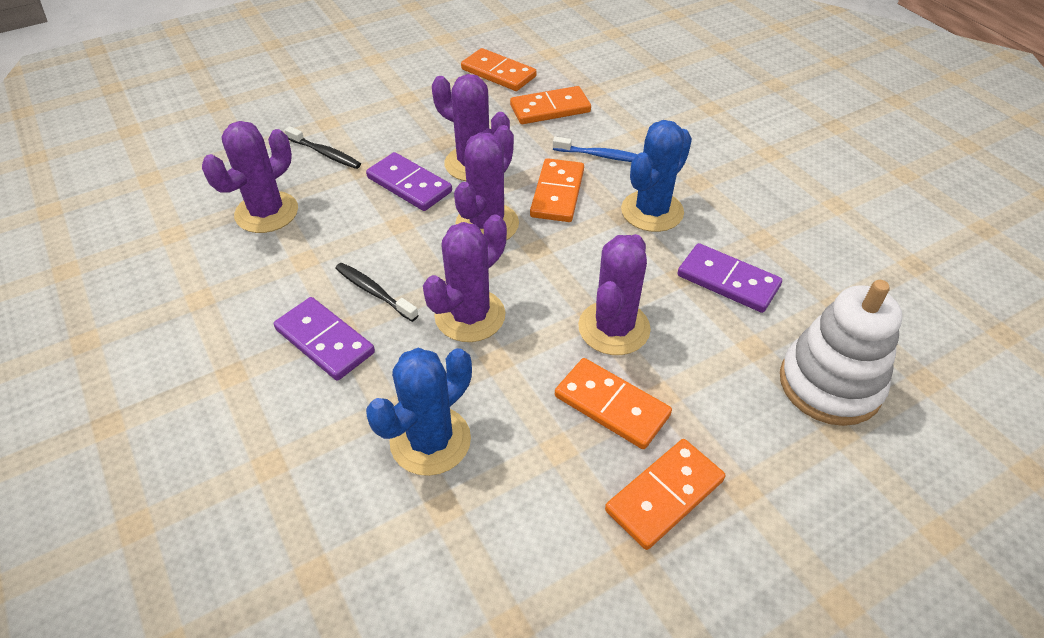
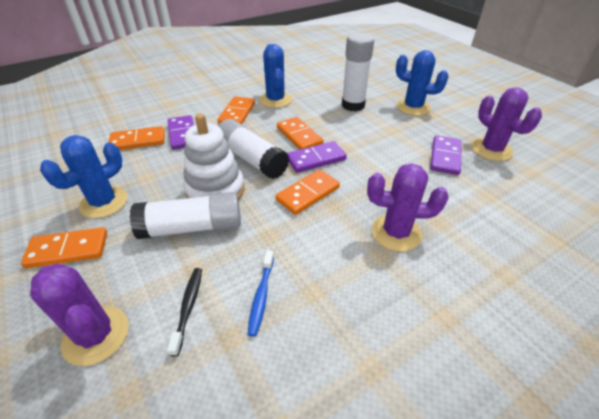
black toothbrush: [285,126,361,169] [335,263,419,322] = 2 -> [167,268,202,357] = 1
blue cactus: [366,348,472,476] [621,120,692,232] = 2 -> [40,135,128,218] [259,44,292,108] [396,50,449,116] = 3
purple cactus: [202,121,298,233] [423,214,507,342] [432,74,510,181] [454,125,519,240] [578,234,651,355] = 5 -> [30,264,129,366] [367,163,449,252] [472,87,542,161] = 3
white glue stick: none = 0 -> [130,192,241,239] [218,119,289,179] [342,33,374,112] = 3

